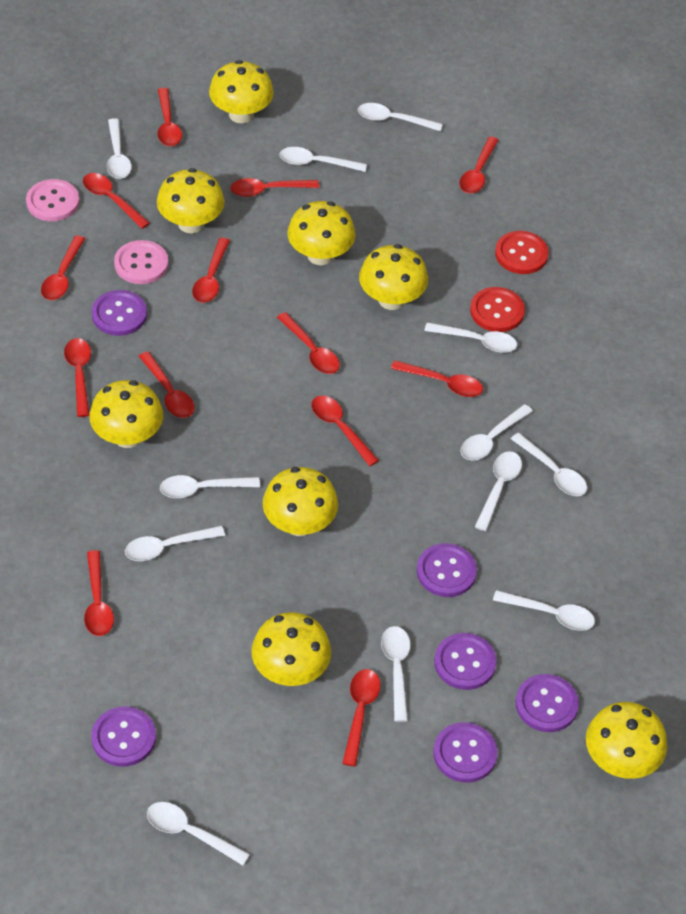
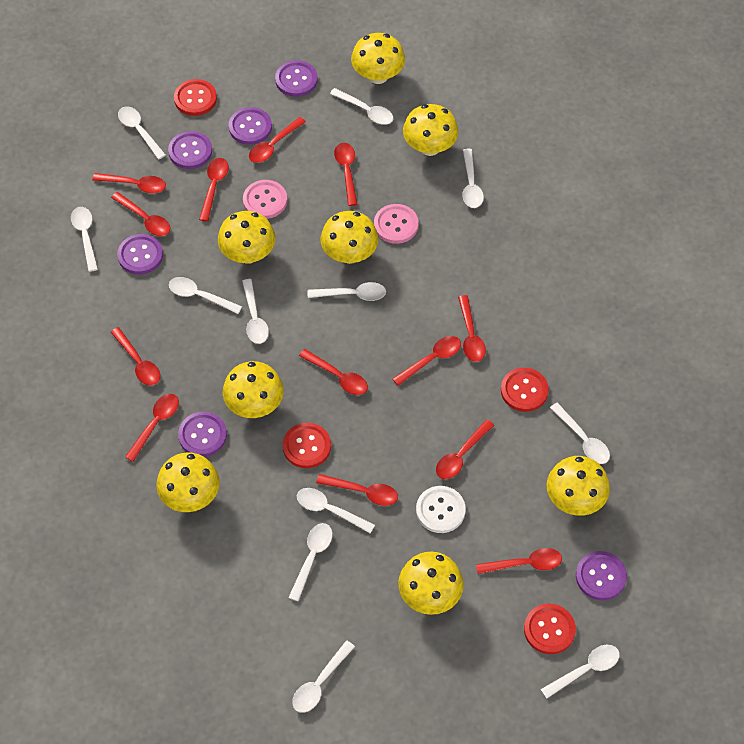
red button: [470,287,525,332] [495,231,549,274] = 2 -> [174,79,217,116] [283,423,331,468] [501,368,549,412] [524,604,576,654] = 4
white button: none = 0 -> [416,486,466,533] = 1

